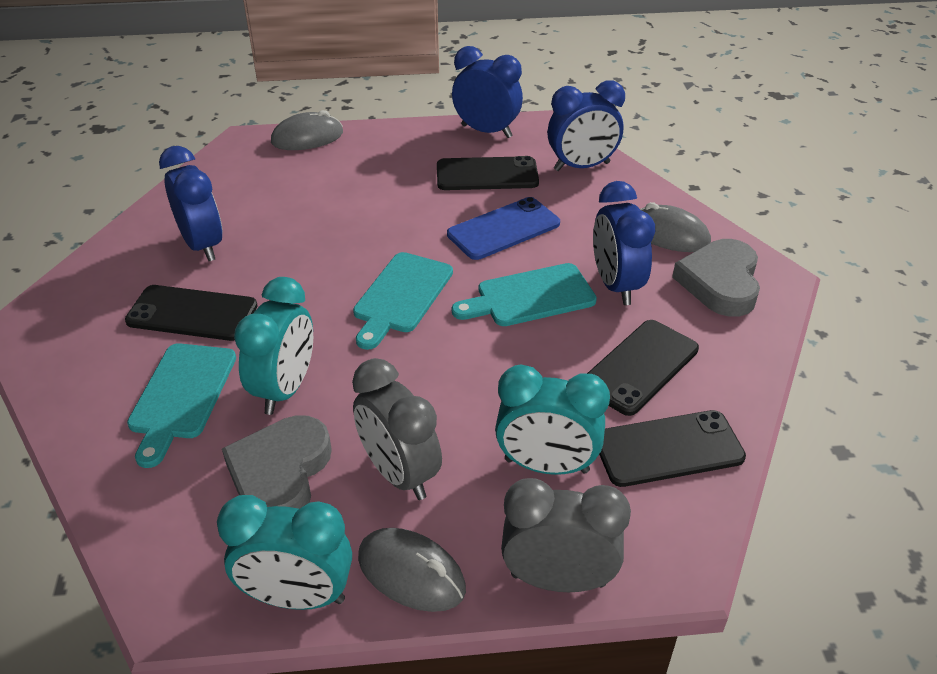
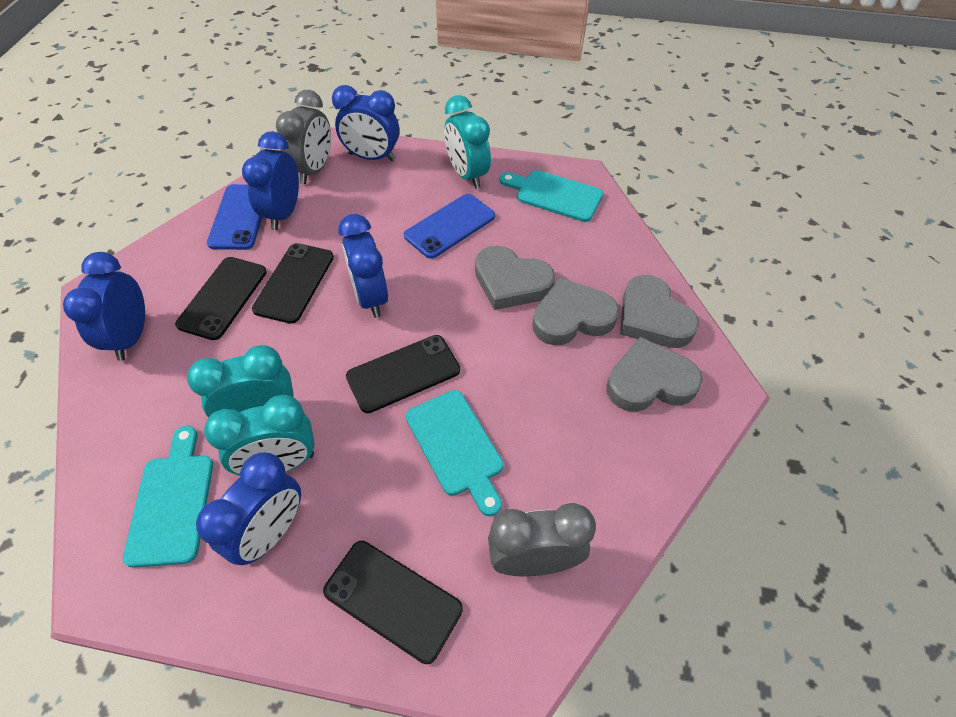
blue clock: [159,146,223,261] [452,46,523,138] [547,80,625,171] [593,181,655,305] = 4 -> [63,252,145,361] [196,452,301,565] [242,131,299,230] [332,85,399,161] [338,214,388,318] = 5
blue phone: [447,197,560,260] = 1 -> [207,184,262,250] [404,194,495,259] = 2
grey heart: [222,415,332,509] [672,239,760,317] = 2 -> [475,246,555,310] [532,277,619,345] [606,337,703,412] [620,275,699,348] = 4
grey mouse: [271,110,343,150] [358,528,466,612] [640,202,711,252] = 3 -> none = 0

